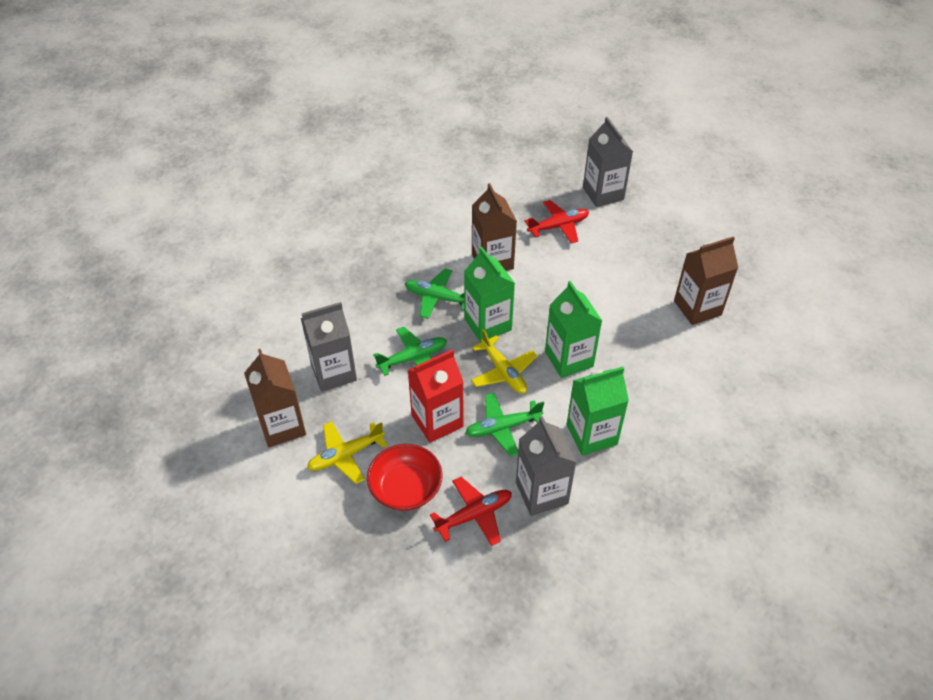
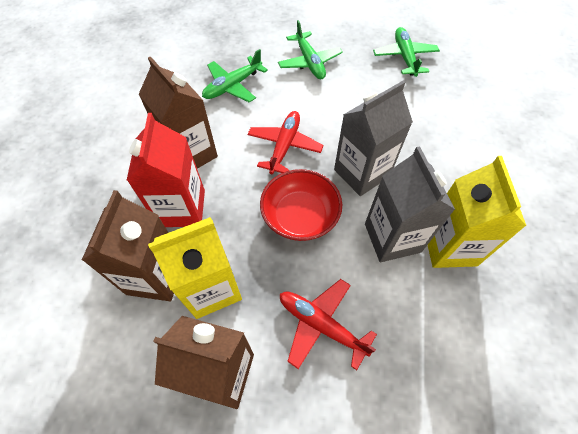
green carton: [464,247,515,342] [545,281,602,378] [566,366,629,456] = 3 -> none = 0
grey carton: [301,302,357,392] [516,416,576,516] [583,117,633,207] = 3 -> [334,81,413,196] [365,146,455,262] = 2
yellow carton: none = 0 -> [148,217,242,319] [428,156,526,268] = 2
yellow plane: [307,421,388,484] [471,329,538,394] = 2 -> none = 0

